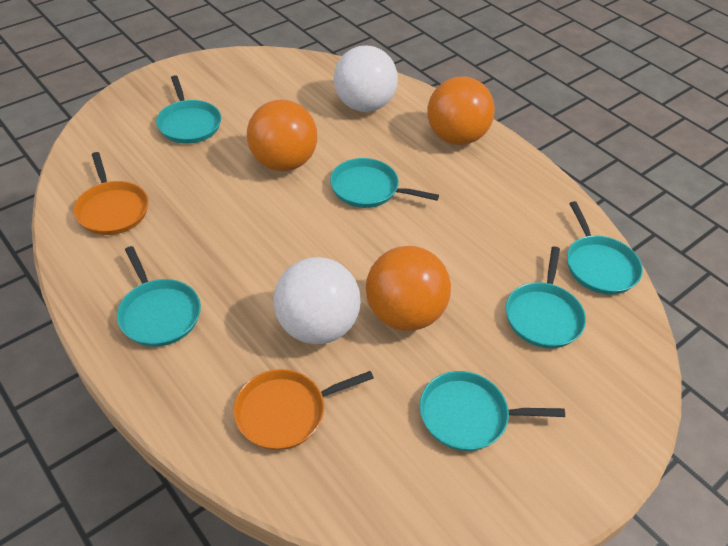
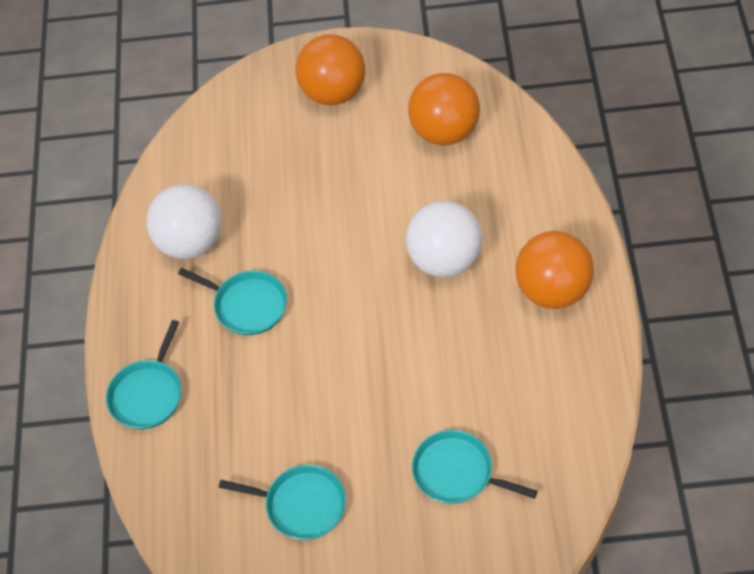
orange pan: [73,152,149,235] [234,369,374,450] = 2 -> none = 0
turquoise pan: [117,246,201,347] [156,75,221,144] [330,158,439,208] [420,371,565,451] [506,246,586,348] [567,201,643,295] = 6 -> [106,320,182,429] [178,268,287,335] [218,465,346,540] [412,430,538,504] = 4

